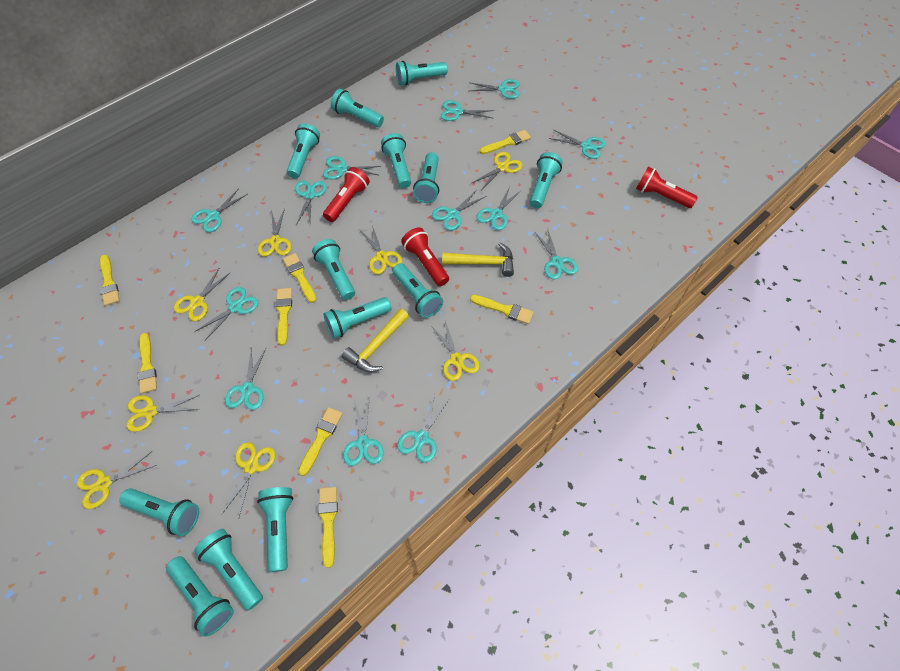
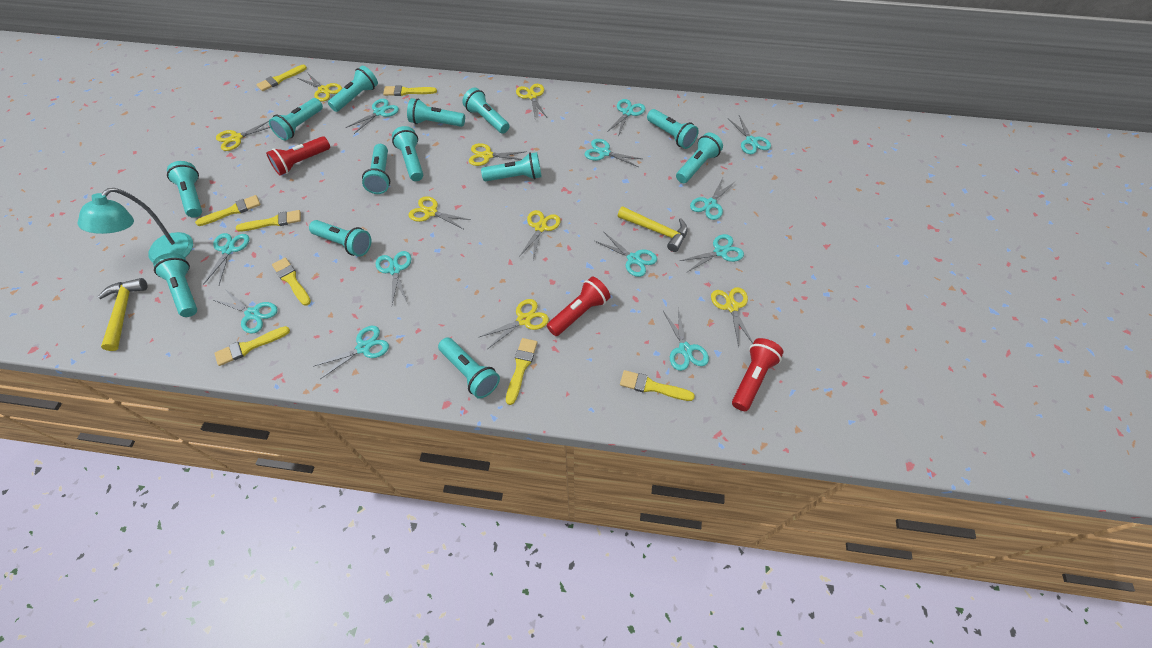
turquoise lamp: none = 0 -> [77,188,193,262] = 1
turquoise scissors: [191,188,247,232] [196,287,259,340] [225,347,266,410] [295,180,327,225] [323,156,381,179] [343,397,384,466] [397,394,449,462] [432,190,486,230] [441,100,494,121] [470,79,520,99] [476,187,522,230] [535,228,578,280] [549,130,606,159] = 13 -> [203,233,249,285] [214,288,278,334] [314,326,389,379] [346,99,399,134] [376,251,411,304] [584,139,642,167] [595,232,657,277] [607,99,645,136] [663,308,709,371] [680,234,744,272] [690,178,736,220] [728,116,771,154] = 12

